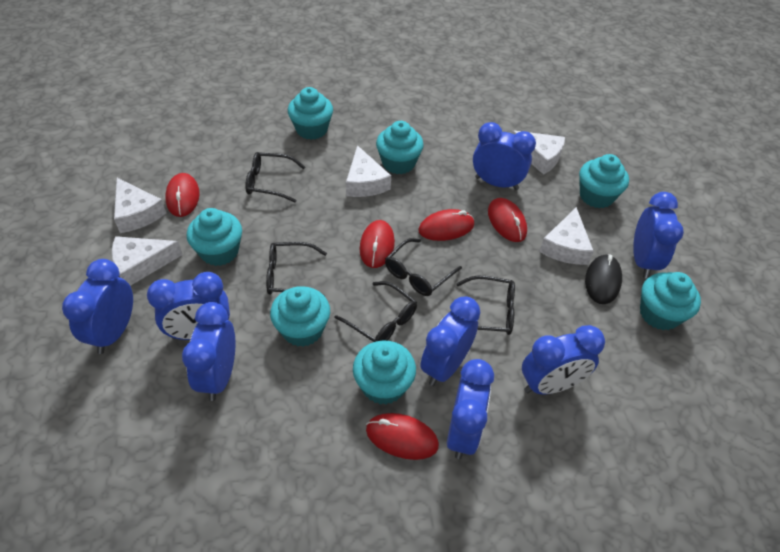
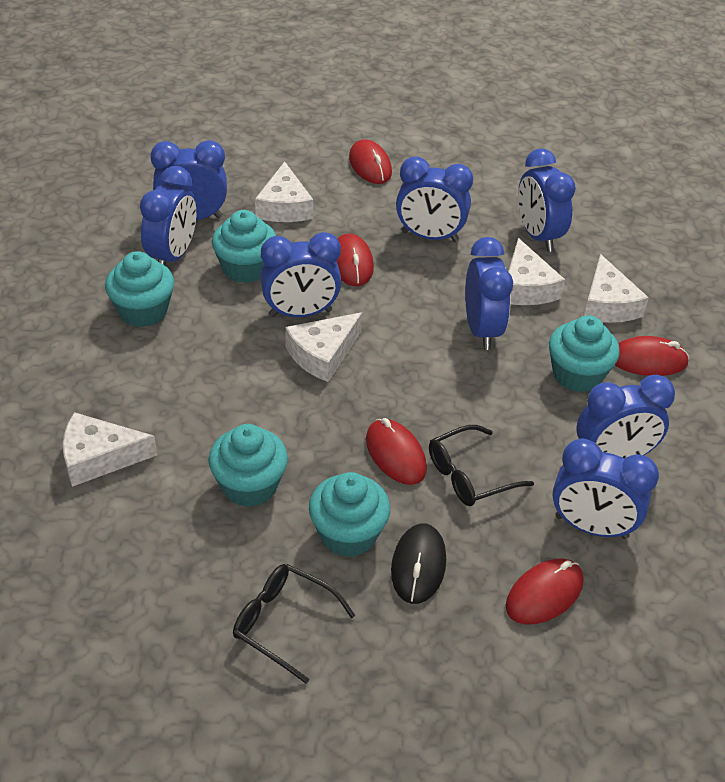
black glasses: [245,152,305,203] [266,242,327,296] [334,281,417,342] [385,238,462,296] [456,276,515,335] = 5 -> [233,564,355,684] [429,425,534,506] = 2
turquoise cupcake: [187,208,242,266] [270,286,330,347] [288,87,333,140] [353,340,416,405] [376,121,424,174] [579,154,629,208] [640,272,701,330] = 7 -> [105,251,174,327] [208,424,288,507] [212,210,276,283] [309,472,390,557] [549,315,620,392] = 5

